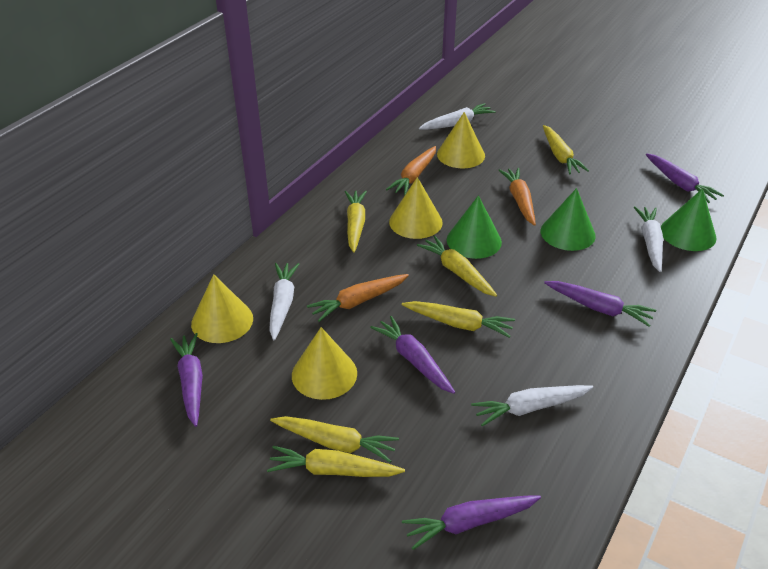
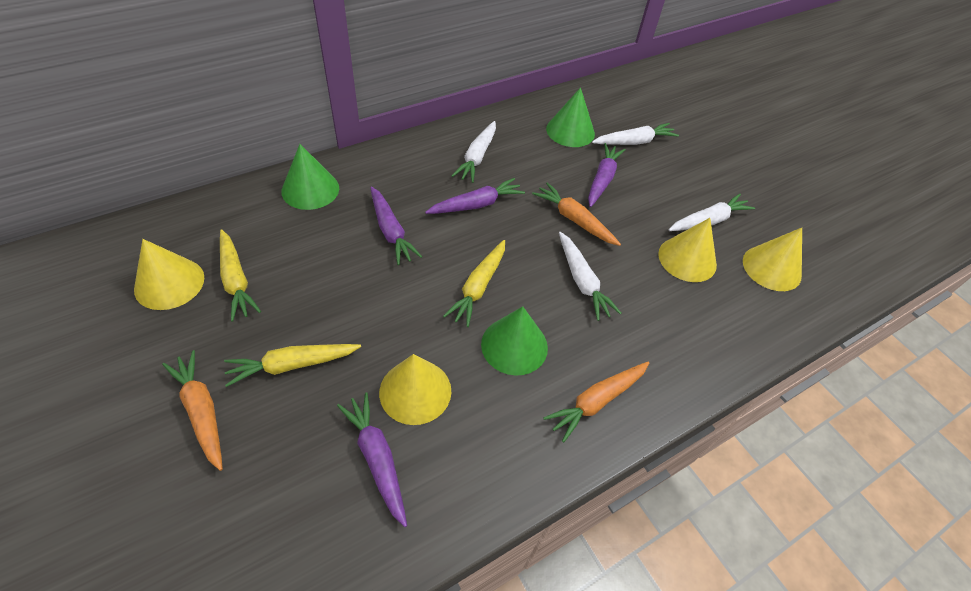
purple carrot: [170,333,203,427] [370,316,455,394] [402,495,541,550] [544,281,656,327] [646,153,724,203] = 5 -> [337,392,407,527] [370,187,422,265] [425,178,525,214] [588,143,625,207] = 4
yellow carrot: [267,446,405,477] [270,416,399,463] [345,191,367,253] [402,301,515,338] [417,236,497,297] [543,125,589,174] = 6 -> [220,230,261,322] [224,344,361,387] [443,240,505,327] = 3

